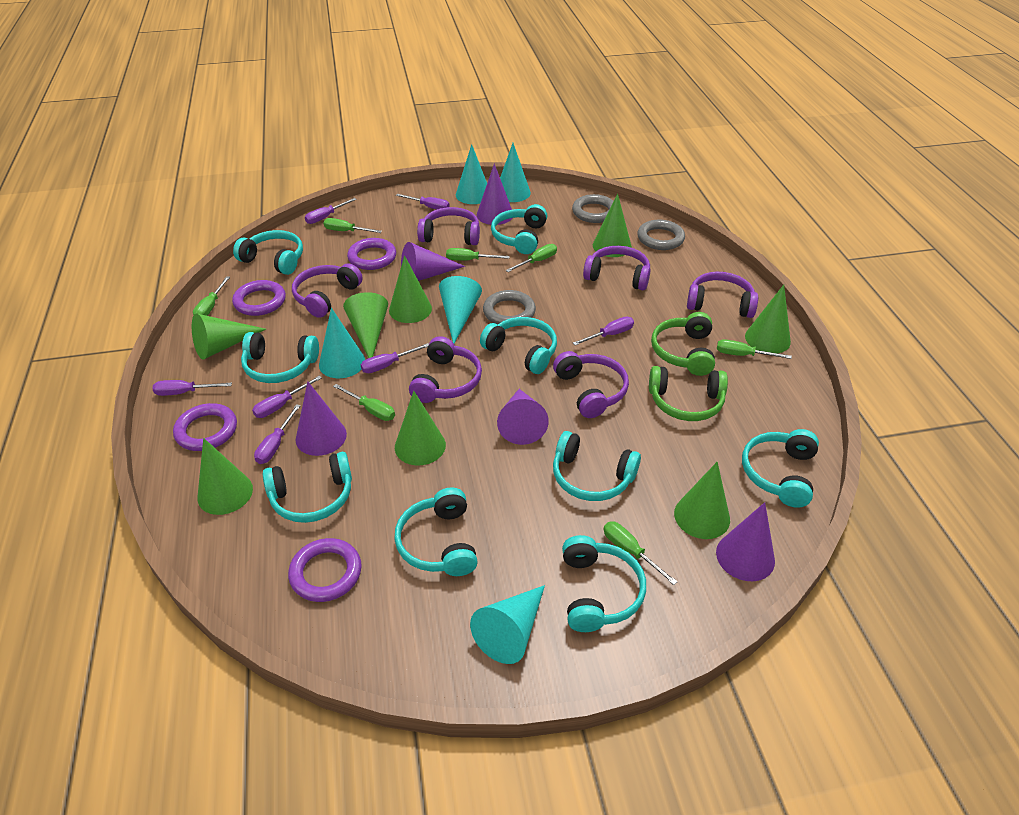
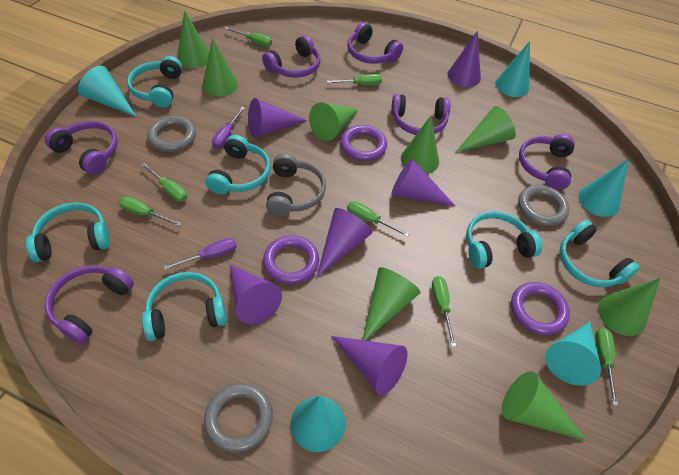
green headphones: [649,366,728,421] [651,312,715,376] = 2 -> none = 0
grey headphones: none = 0 -> [266,153,326,216] = 1
purple cone: [296,381,347,456] [401,242,465,281] [477,163,512,225] [497,389,549,445] [716,502,775,581] = 5 -> [230,265,282,324] [248,98,308,138] [316,208,372,278] [331,336,407,395] [391,158,455,206] [448,31,481,87] = 6
purple ring: [173,403,237,451] [232,280,286,316] [288,538,362,602] [347,238,396,270] = 4 -> [263,235,319,284] [340,125,387,161] [511,282,570,335] = 3
purple screwdriver: [153,380,232,396] [252,376,322,418] [254,404,301,464] [305,198,357,224] [361,343,429,373] [396,193,450,210] [573,316,634,345] = 7 -> [164,238,237,270] [212,107,245,148] = 2
turquoise headphones: [233,230,303,275] [241,332,319,383] [263,452,352,523] [394,487,478,576] [480,317,557,374] [491,204,547,254] [553,431,641,501] [562,535,646,632] [742,429,819,508] = 9 -> [26,202,110,262] [127,56,183,108] [142,272,227,341] [206,135,271,195] [466,211,542,269] [559,220,640,287] = 6

